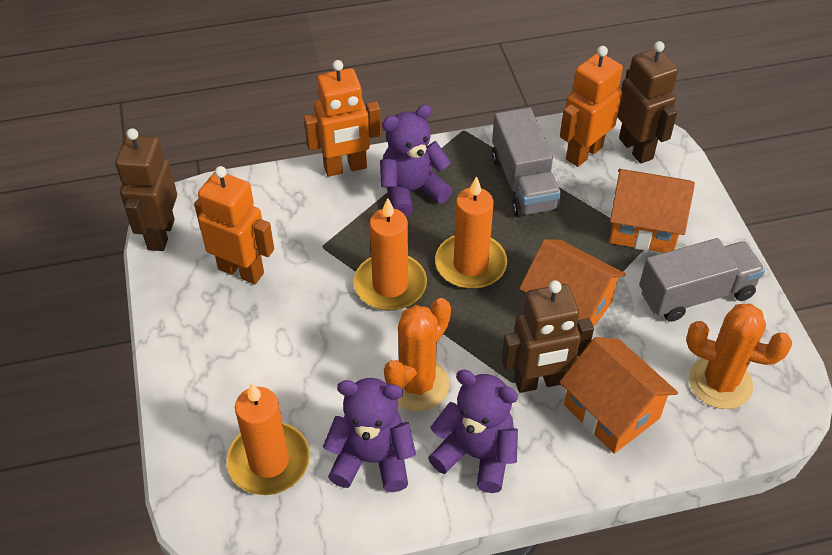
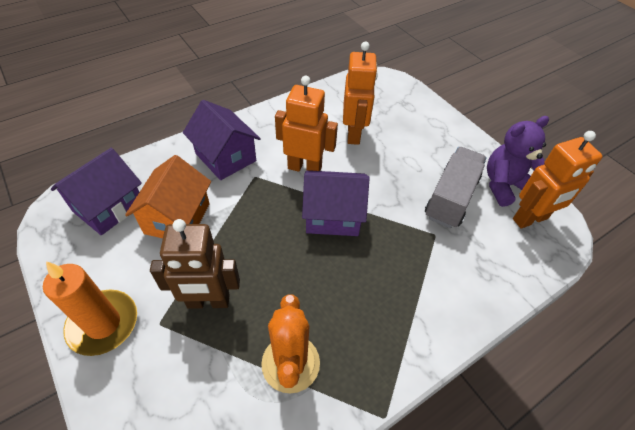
brown robot: [115,128,177,251] [502,280,594,393] [617,41,678,164] = 3 -> [150,219,240,309] = 1
grey truck: [492,108,561,217] [639,238,765,322] = 2 -> [425,147,487,228] = 1
orange cactus: [384,298,451,411] [686,304,792,409] = 2 -> [261,295,320,394] = 1
orange candle: [227,382,310,495] [354,198,427,311] [435,176,507,289] = 3 -> [43,261,137,356] = 1
orange house: [519,239,626,327] [559,337,678,454] [610,169,695,253] = 3 -> [125,155,211,238] = 1
purple house: none = 0 -> [51,148,142,235] [183,100,261,180] [302,170,369,236] = 3
purple teddy bear: [323,378,416,492] [380,105,452,216] [428,369,518,493] = 3 -> [487,116,549,207] = 1

